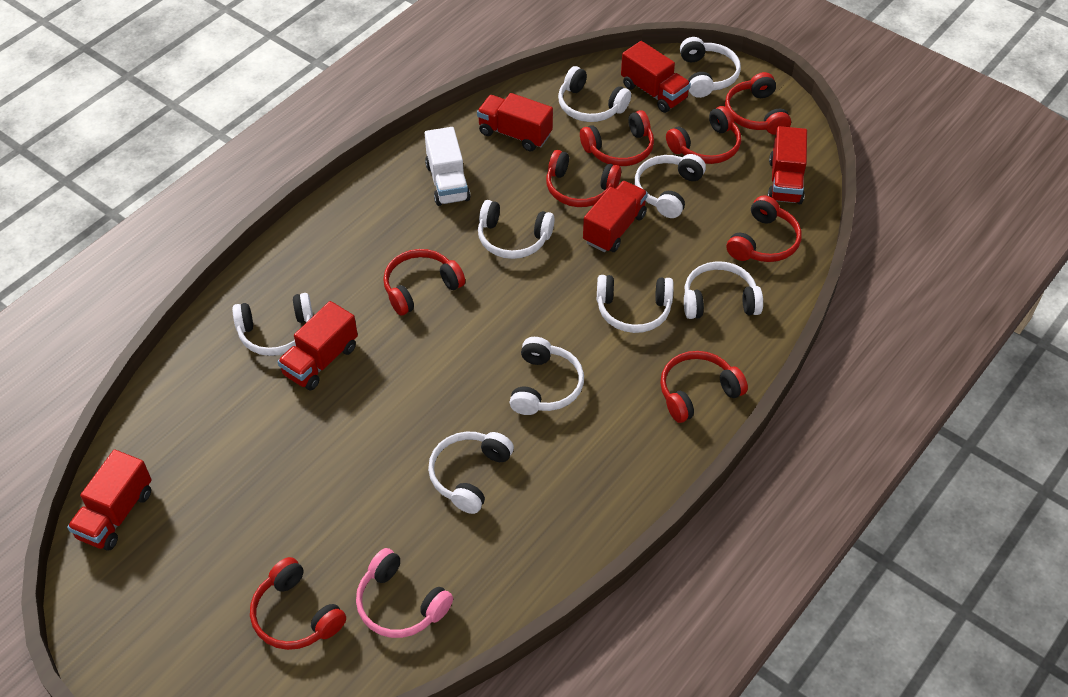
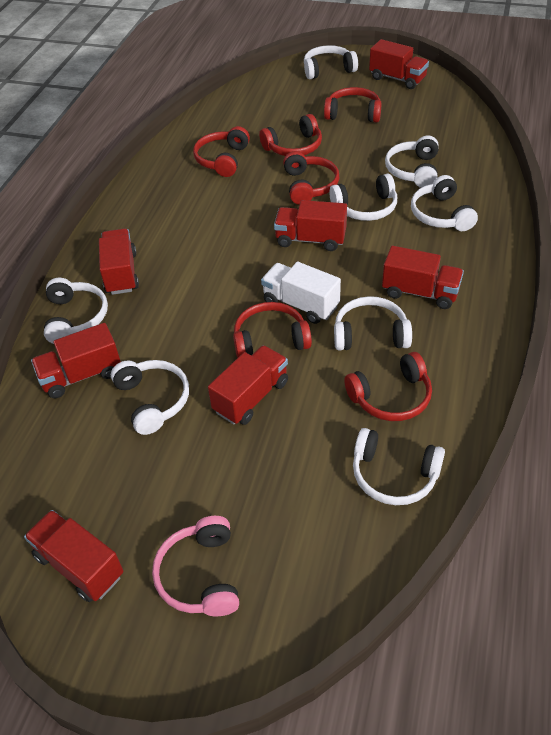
red headphones: [250,557,346,650] [383,249,465,316] [546,150,621,207] [580,110,654,166] [660,351,748,423] [666,106,741,164] [725,72,791,135] [726,195,802,262] = 8 -> [193,126,250,177] [233,302,312,358] [259,114,322,156] [283,151,339,205] [324,87,382,123] [344,352,432,421] = 6
red truck: [67,449,152,551] [277,301,358,391] [477,93,553,152] [583,181,648,252] [621,41,691,113] [768,126,807,204] = 6 -> [24,510,124,602] [31,323,121,398] [99,228,139,295] [208,345,288,425] [274,200,347,251] [369,39,429,89] [382,246,464,309] = 7
white headphones: [232,293,313,356] [428,432,514,514] [478,200,555,259] [509,337,584,415] [558,66,631,122] [597,275,674,333] [635,154,706,218] [680,37,741,98] [684,261,763,319] = 9 -> [44,278,108,344] [111,360,189,435] [304,45,358,79] [329,174,397,221] [334,296,412,350] [353,428,445,505] [385,135,439,188] [411,175,478,231] = 8

